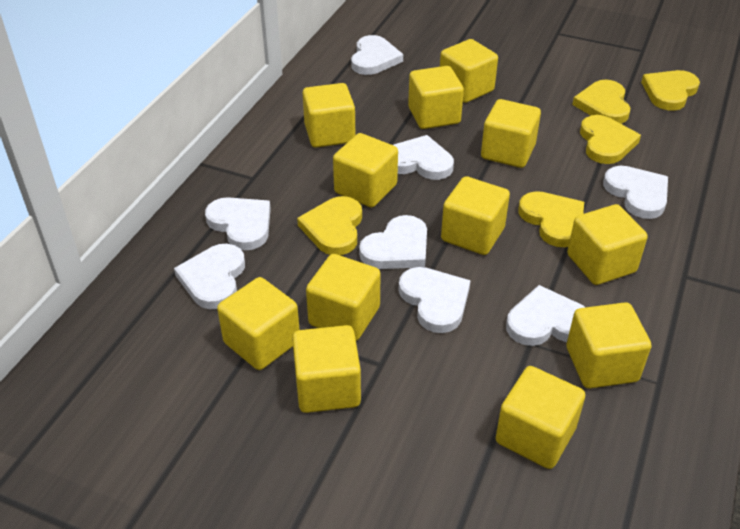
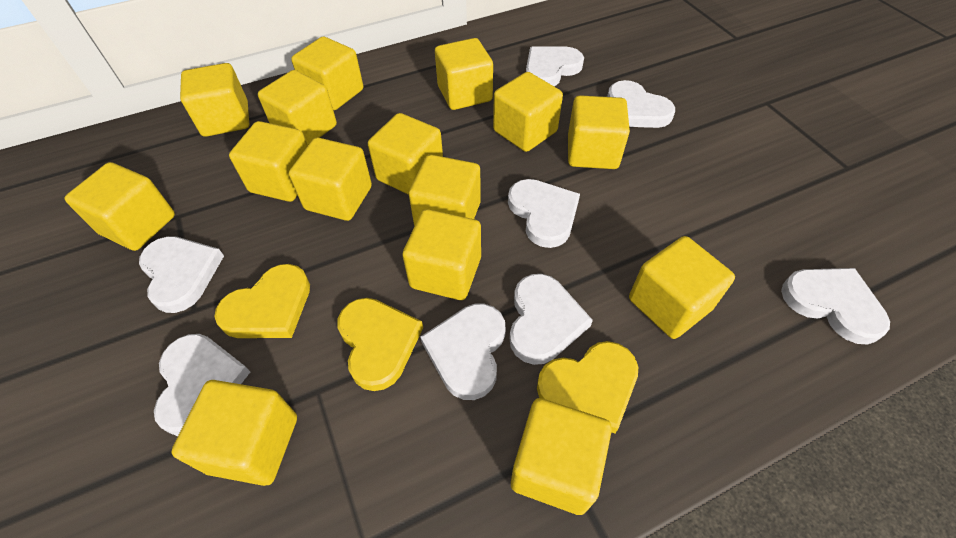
yellow cube: [217,277,300,370] [292,325,361,413] [303,83,355,148] [306,254,380,341] [333,133,398,208] [408,66,464,129] [440,39,498,103] [441,176,510,255] [481,99,541,168] [496,366,585,469] [567,204,648,285] [567,302,651,389] = 12 -> [65,162,175,251] [172,380,297,486] [180,63,250,137] [229,121,308,202] [258,70,337,145] [289,138,372,221] [291,37,363,110] [368,113,443,195] [402,209,481,300] [409,155,481,226] [435,38,493,110] [493,72,563,152] [511,398,612,515] [568,95,630,169] [629,236,735,339] = 15
yellow heart: [297,196,362,255] [518,191,584,247] [572,80,630,124] [580,115,641,164] [641,70,700,111] = 5 -> [214,264,310,338] [337,298,423,391] [537,341,638,433] = 3

